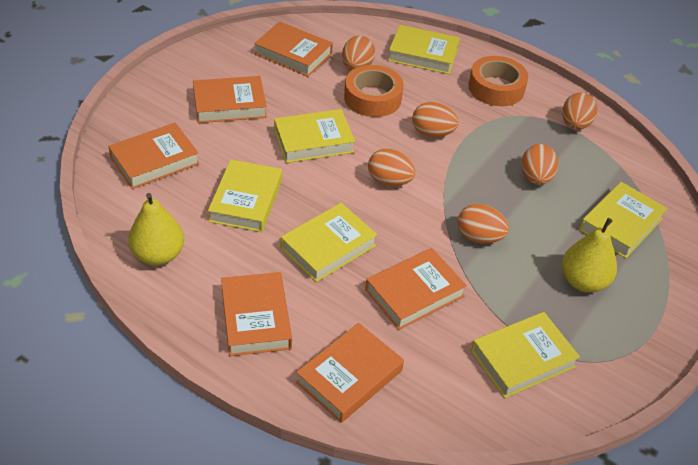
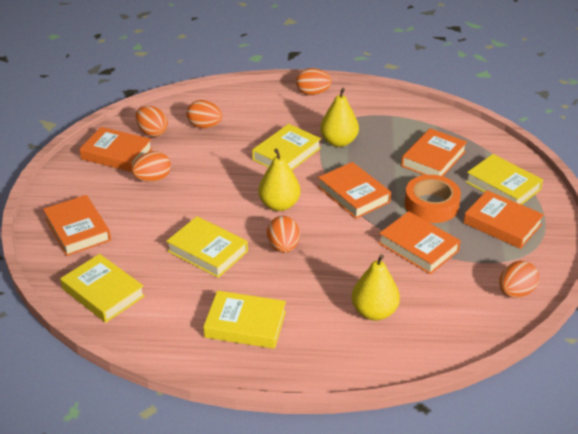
orange tape: [344,65,404,117] [468,56,528,106] = 2 -> [404,175,461,223] = 1
yellow book: [208,159,282,232] [274,109,355,163] [281,203,377,282] [388,25,460,74] [471,312,580,398] [579,182,668,258] = 6 -> [60,254,145,323] [166,216,248,278] [203,291,286,349] [252,124,321,170] [466,154,543,205] = 5
yellow pear: [128,193,184,265] [562,218,617,292] = 2 -> [258,148,300,211] [320,88,359,147] [352,254,400,321] = 3

